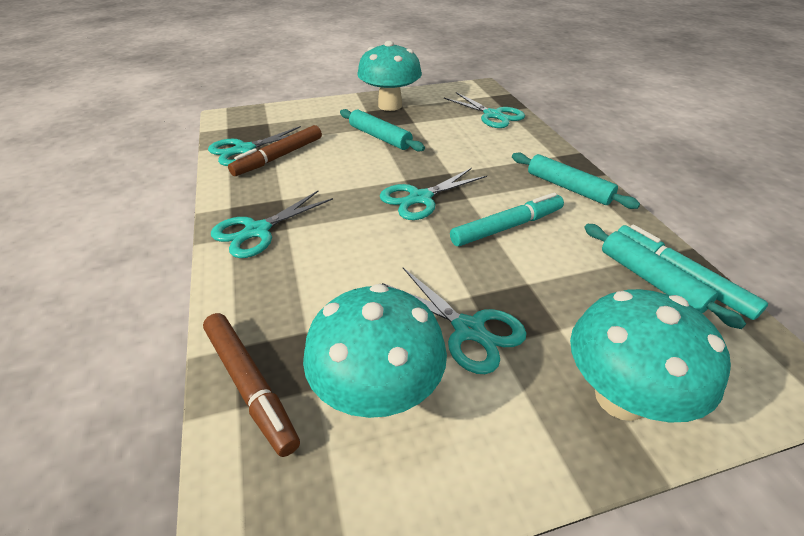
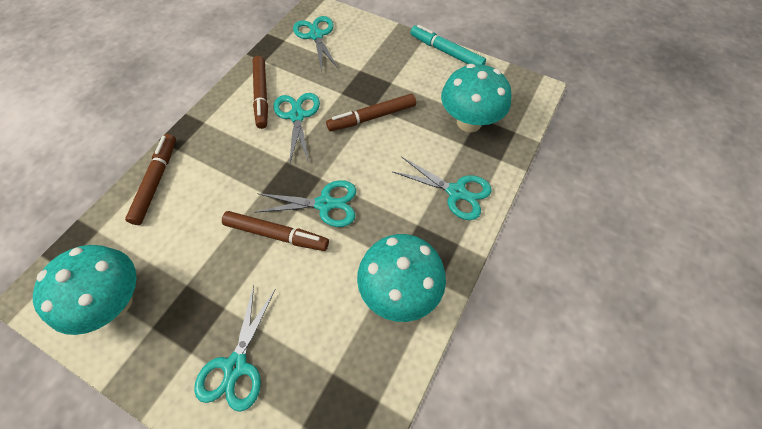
brown marker: [203,313,300,457] [228,125,322,176] = 2 -> [125,134,176,225] [222,211,329,251] [253,56,268,129] [326,94,416,131] = 4
turquoise marker: [450,192,564,246] [618,225,768,320] = 2 -> [410,25,486,65] = 1
turquoise rolling pin: [340,109,425,152] [512,153,640,209] [584,224,746,329] = 3 -> none = 0

